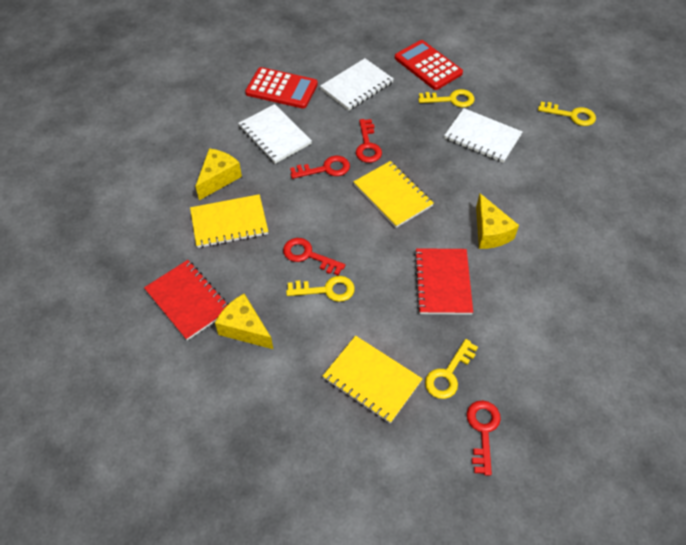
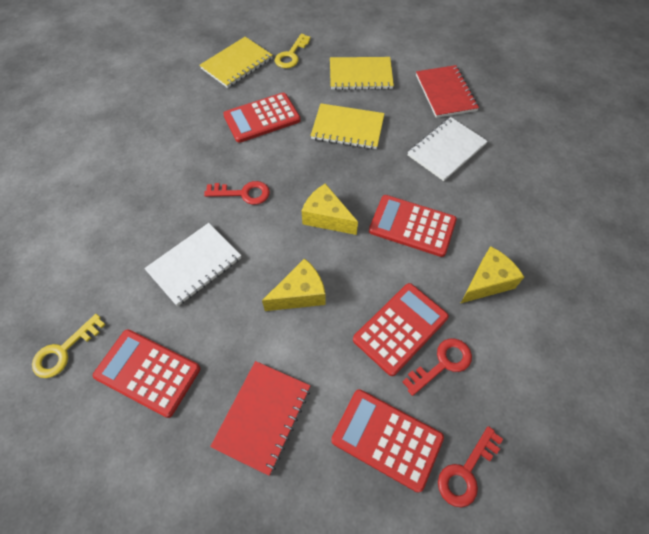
red calculator: [245,67,318,109] [395,40,463,90] = 2 -> [93,330,200,418] [223,93,301,143] [331,389,444,493] [353,283,449,376] [369,195,457,257] = 5
red key: [283,238,345,275] [290,156,350,179] [356,119,382,163] [467,400,501,476] = 4 -> [204,181,270,205] [402,339,472,396] [438,426,503,507] = 3
white notebook: [238,104,312,164] [320,58,394,110] [444,108,522,163] = 3 -> [144,223,241,306] [408,117,488,181] = 2
yellow key: [286,276,355,302] [418,89,474,107] [425,339,478,399] [538,102,596,126] = 4 -> [32,314,106,378] [275,34,311,68] = 2

